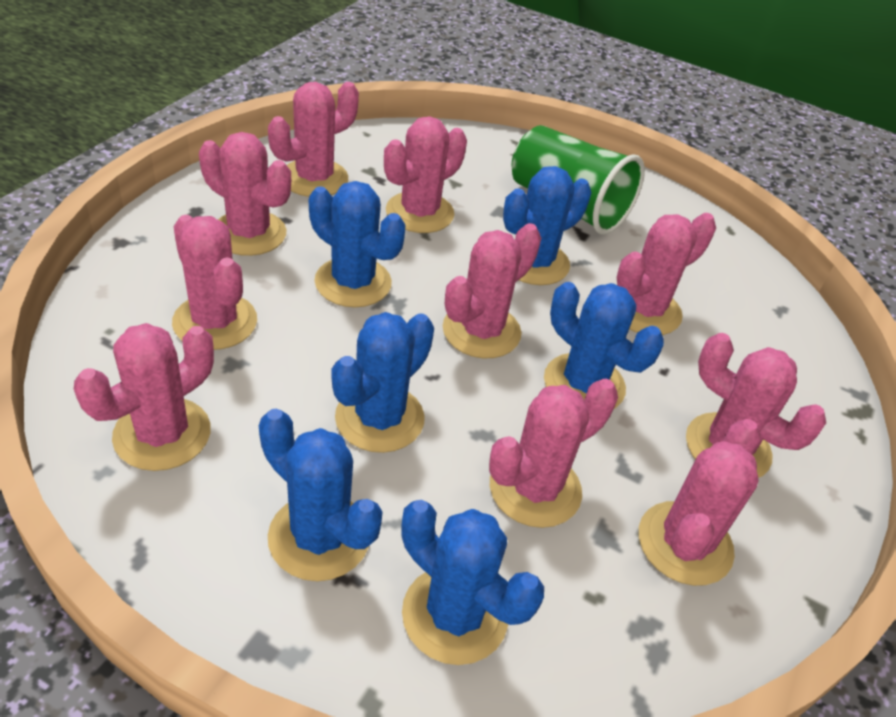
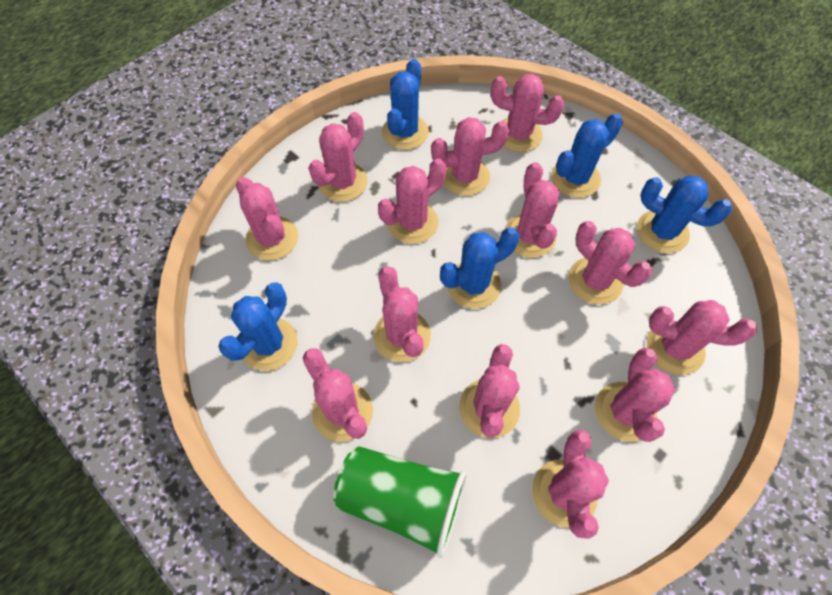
blue cactus: [259,409,383,581] [309,181,406,307] [332,312,434,453] [401,500,544,665] [503,166,591,285] [544,282,664,409] = 6 -> [218,282,298,371] [382,59,429,150] [440,227,519,309] [551,113,623,198] [637,175,732,253] = 5
pink cactus: [74,323,214,471] [172,215,257,350] [199,132,291,256] [268,82,359,197] [384,116,467,233] [443,223,541,358] [489,379,618,528] [617,213,716,335] [639,419,760,586] [686,333,826,478] = 10 -> [236,177,298,260] [303,348,373,442] [308,112,367,202] [374,266,431,362] [378,158,446,244] [431,117,509,196] [459,344,520,438] [491,74,564,152] [505,162,560,258] [532,430,609,539] [568,221,652,305] [595,347,675,442] [647,300,757,375] = 13

